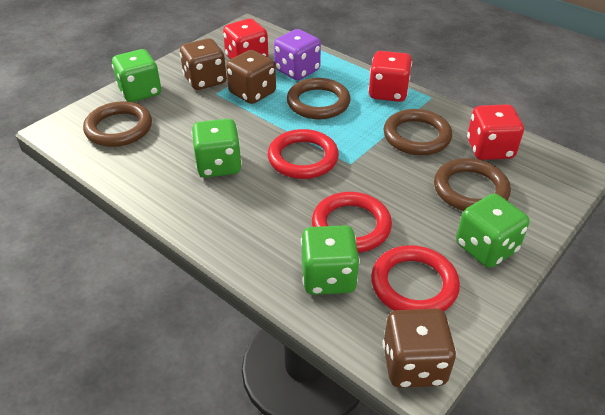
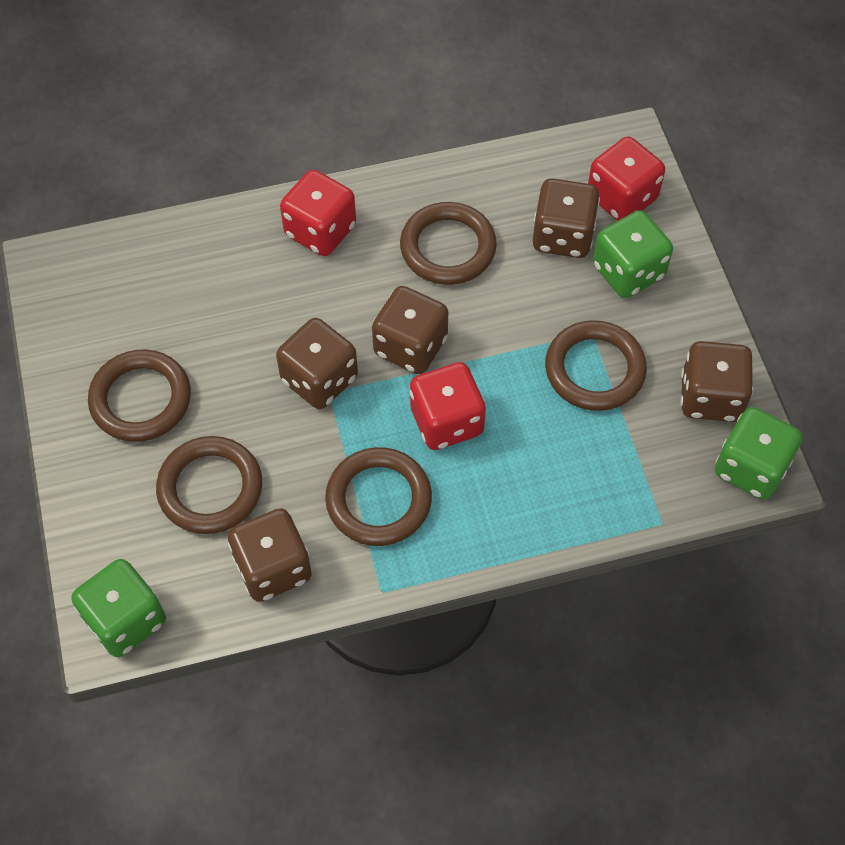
brown dice: [180,38,227,90] [226,50,276,104] [383,309,456,388] = 3 -> [228,508,312,602] [276,318,358,409] [372,286,448,374] [533,178,600,258] [681,341,753,422] = 5
brown ring: [83,101,152,147] [287,78,350,119] [383,109,452,155] [434,158,511,211] = 4 -> [88,349,191,442] [156,436,262,534] [325,447,432,546] [400,202,497,285] [545,320,647,411] = 5
green dice: [112,49,161,102] [192,119,242,177] [301,225,360,295] [456,194,530,268] = 4 -> [71,559,166,657] [593,211,673,298] [715,407,802,500] = 3
purple dice: [274,29,321,80] = 1 -> none = 0
red ring: [268,129,339,179] [312,192,392,253] [371,245,460,311] = 3 -> none = 0

